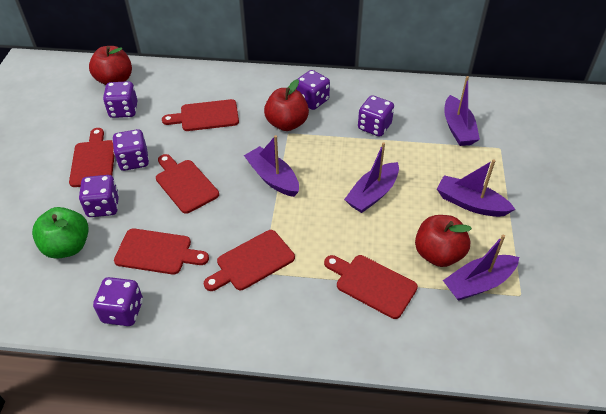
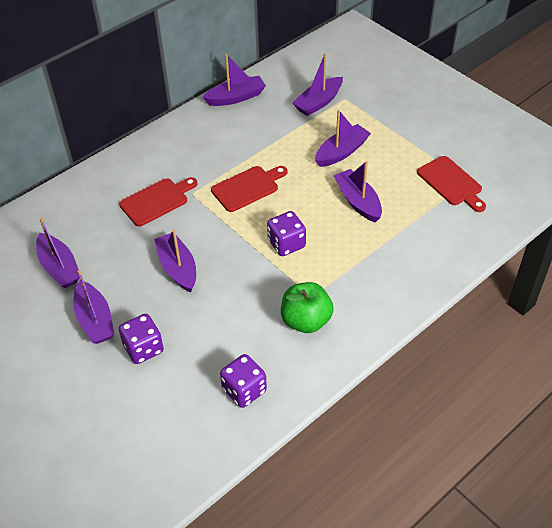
purple boat: [244,135,299,197] [344,142,399,213] [437,159,516,217] [443,234,519,301] [444,76,480,146] = 5 -> [36,218,80,288] [73,270,115,344] [154,229,196,292] [202,54,266,106] [293,53,343,116] [315,110,371,167] [334,161,382,223] = 7
purple dice: [79,175,119,217] [93,277,143,326] [103,81,138,118] [112,129,149,171] [296,70,330,110] [358,95,394,137] = 6 -> [119,314,164,364] [220,354,267,408] [267,211,306,256] = 3
red apple: [89,46,132,85] [264,79,309,131] [415,215,472,267] = 3 -> none = 0
red cutting board: [69,128,115,187] [114,229,209,275] [156,154,219,214] [162,99,239,131] [204,230,295,291] [324,255,418,319] = 6 -> [119,177,197,227] [211,166,287,212] [417,156,486,212] = 3

